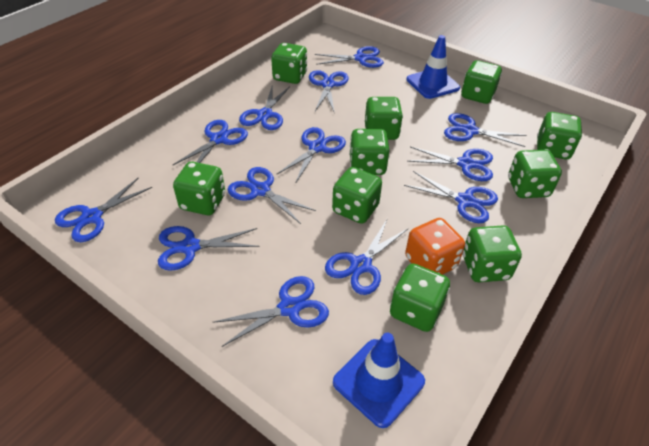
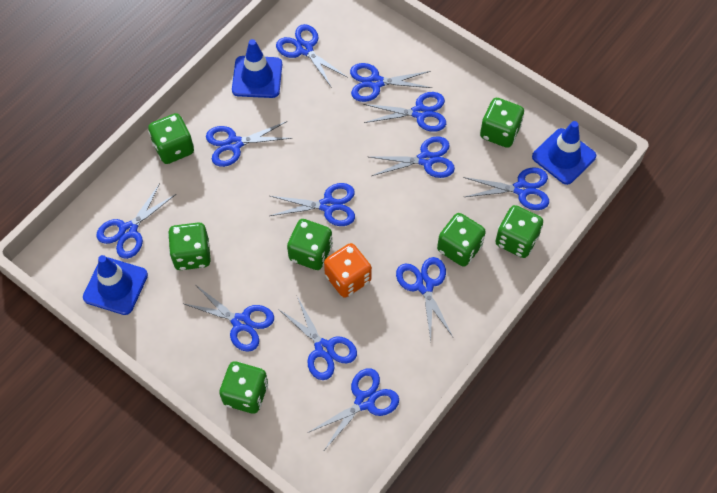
blue scissors: [55,178,152,242] [158,226,259,271] [173,120,248,165] [213,276,329,347] [228,167,316,224] [239,86,290,130] [277,127,346,184] [309,70,349,114] [315,46,384,68] [325,218,409,295] [404,171,498,223] [407,147,493,181] [444,113,526,147] = 13 -> [96,183,176,259] [185,285,274,352] [206,121,292,167] [270,183,355,226] [276,24,348,88] [278,296,357,380] [308,368,399,450] [350,63,432,102] [363,92,446,132] [369,136,455,178] [396,257,453,341] [463,168,549,210] = 12
blue traffic cone: [333,333,425,428] [407,35,460,99] = 2 -> [83,255,148,315] [232,39,282,98] [532,121,596,185] = 3
green dice: [173,162,225,215] [271,43,307,84] [332,167,382,224] [349,129,390,175] [365,97,403,140] [390,263,450,332] [461,60,502,104] [463,225,522,282] [508,150,562,198] [537,112,582,159] = 10 -> [148,113,194,164] [168,222,211,270] [219,361,268,414] [287,219,333,270] [437,213,486,267] [480,98,524,148] [495,205,543,258] = 7

